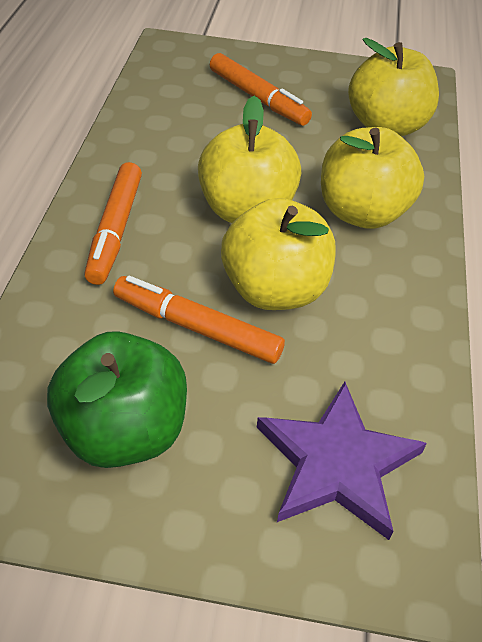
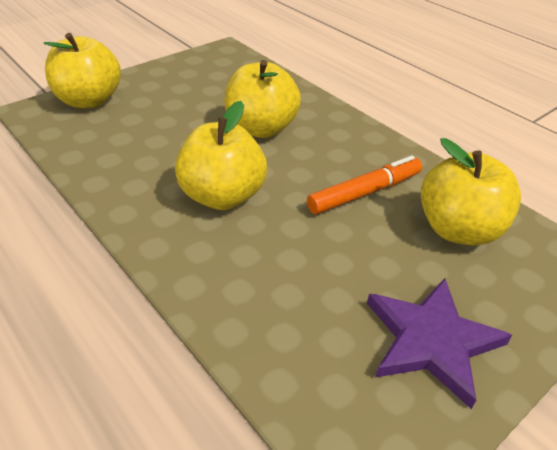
green apple: [47,331,187,468] = 1 -> none = 0
orange marker: [84,162,142,285] [113,276,285,364] [210,53,312,126] = 3 -> [307,156,422,214] = 1

